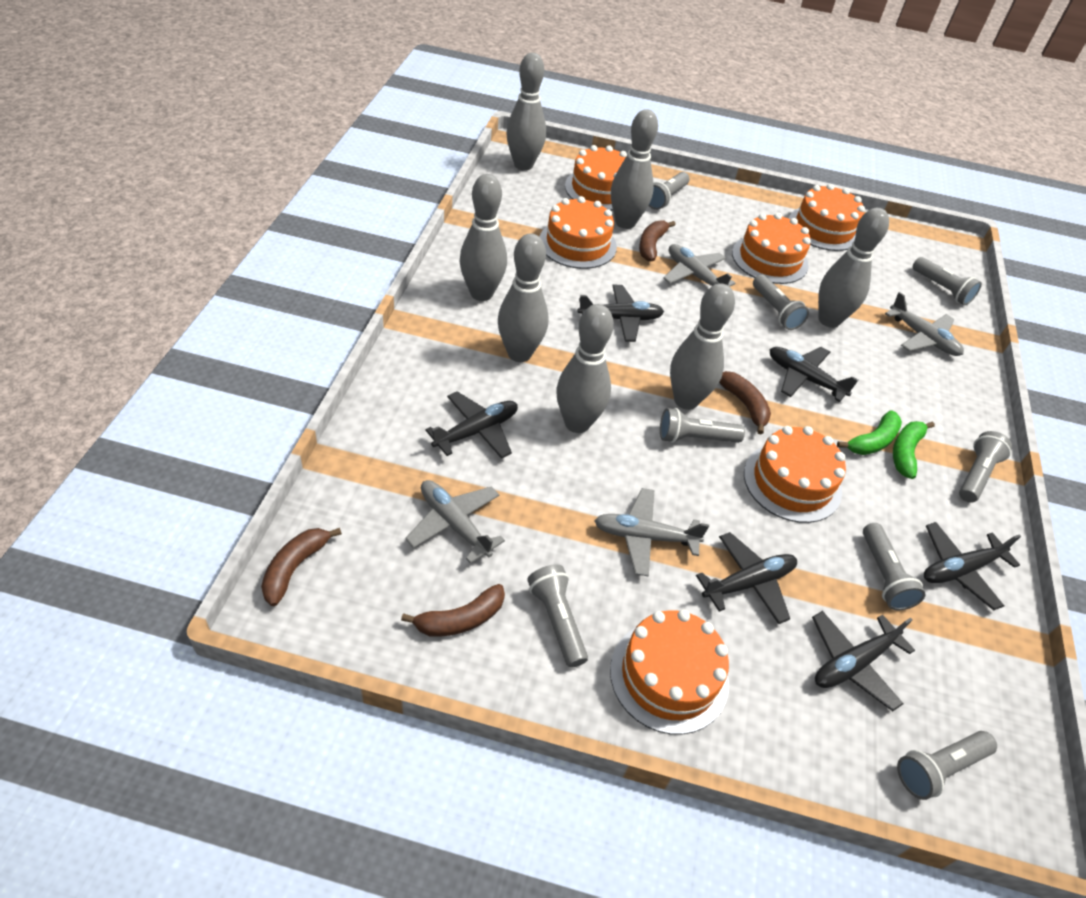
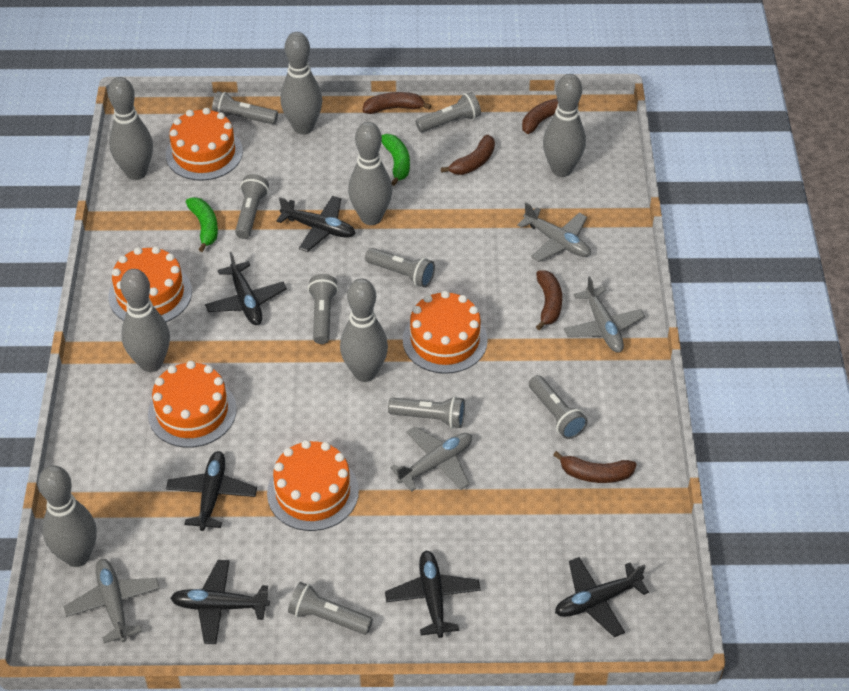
brown banana: [261,528,342,606] [401,584,505,637] [639,220,676,261] [719,371,771,434] = 4 -> [363,92,431,114] [441,135,495,175] [522,98,579,134] [536,270,562,330] [553,451,637,483] = 5
orange cake: [540,196,617,269] [565,145,627,211] [610,610,729,735] [732,213,811,284] [744,426,846,523] [789,184,865,251] = 6 -> [109,246,192,322] [148,361,237,448] [166,108,243,181] [267,440,359,531] [403,291,488,374] = 5

